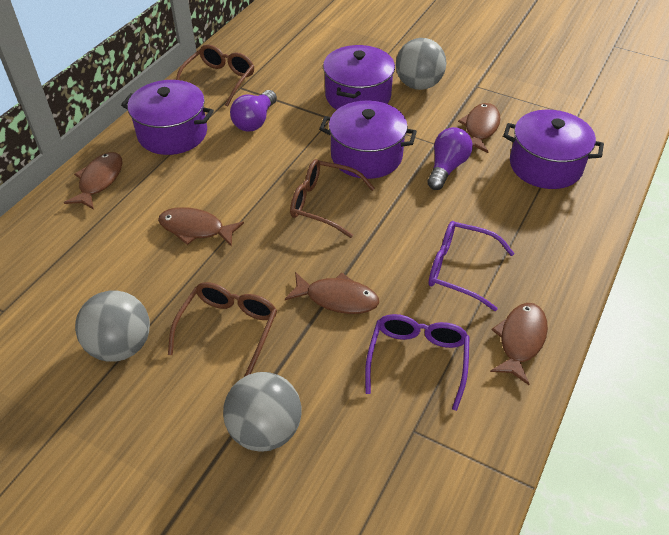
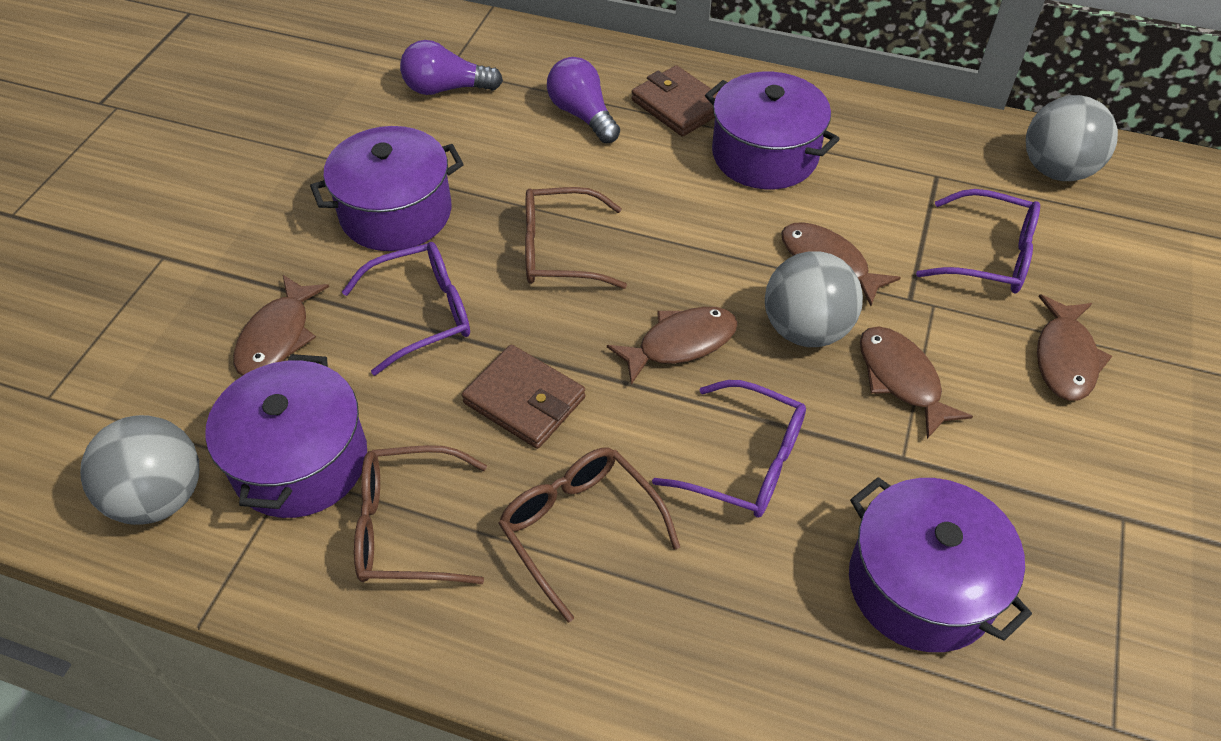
brown wallet: none = 0 -> [462,344,586,449] [631,65,718,137] = 2
purple glasses: [365,314,470,411] [428,221,515,311] = 2 -> [342,242,470,376] [652,380,806,518] [916,189,1040,293] = 3

